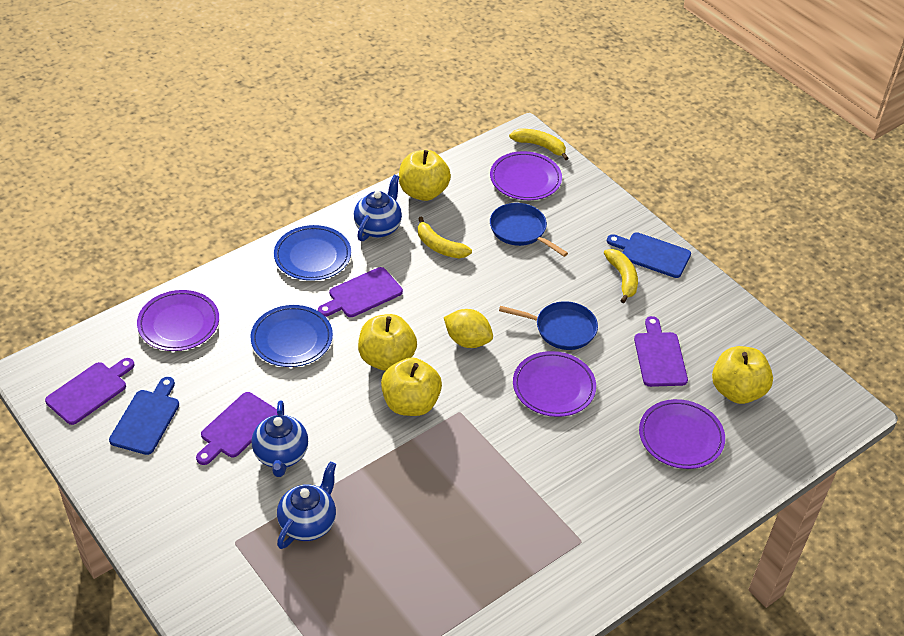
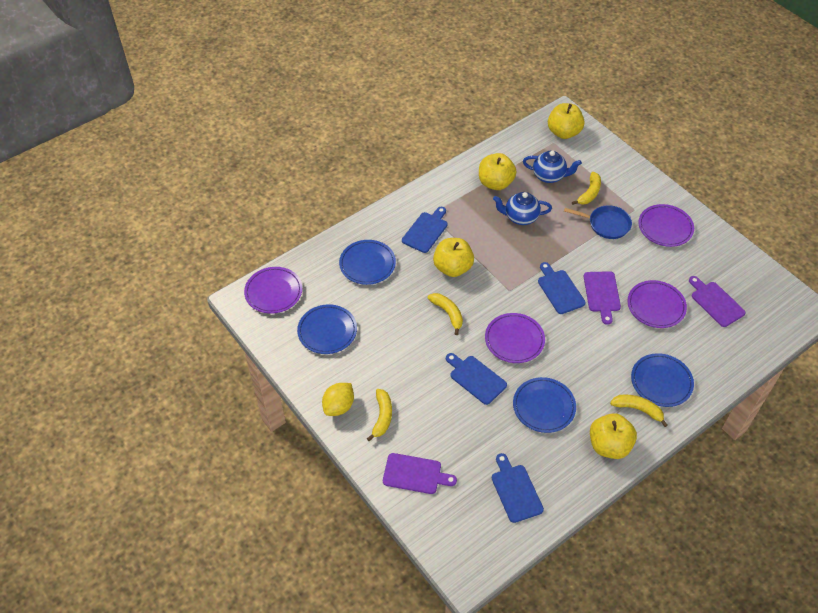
blue cutting board: [109,377,179,455] [607,232,691,278] = 2 -> [402,207,448,253] [446,353,507,405] [492,453,544,523] [538,262,586,314] = 4
blue pan: [490,203,568,257] [499,301,598,350] = 2 -> [564,205,632,239] = 1
blue plate: [251,305,333,367] [274,225,351,281] = 2 -> [297,304,357,354] [339,240,396,285] [513,377,576,433] [631,353,694,407] = 4
blue teapot: [252,400,308,477] [277,462,336,549] [354,175,402,241] = 3 -> [493,192,552,225] [523,150,582,183] = 2
purple cutting board: [45,358,135,425] [196,392,279,465] [318,267,403,317] [634,316,688,387] = 4 -> [383,453,457,494] [584,271,621,325] [689,276,746,327] = 3
yellow banana: [418,217,472,258] [509,129,568,160] [604,249,638,303] = 3 -> [367,389,392,441] [428,293,463,335] [572,172,601,205] [610,394,668,427] = 4

